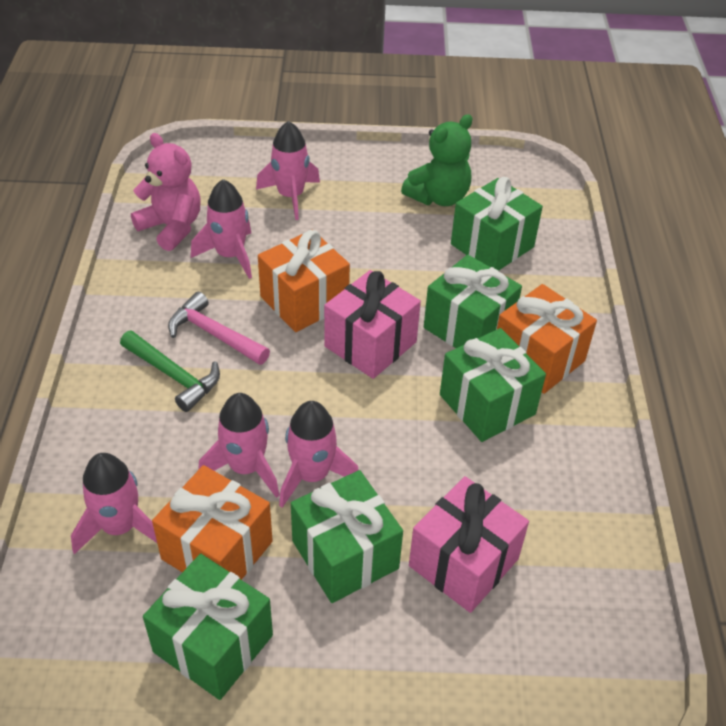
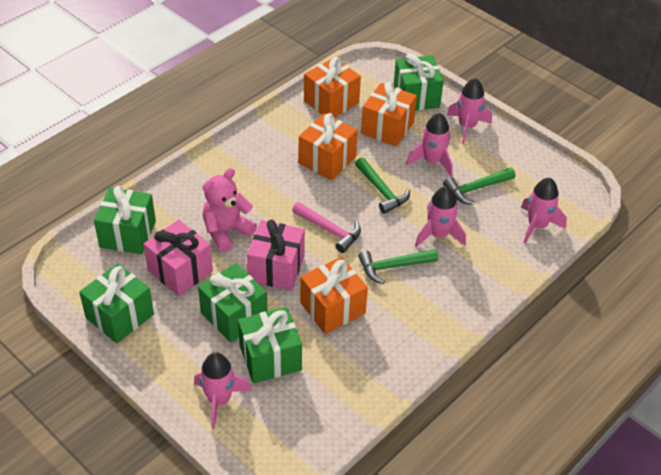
green hammer: [120,331,220,412] = 1 -> [355,158,410,214] [358,249,438,284] [443,167,515,205] = 3
green teddy bear: [401,114,473,206] = 1 -> none = 0
orange gift: [152,465,273,580] [258,230,350,332] [497,284,597,394] = 3 -> [299,113,358,180] [300,257,368,334] [304,57,361,118] [361,82,417,147] = 4

